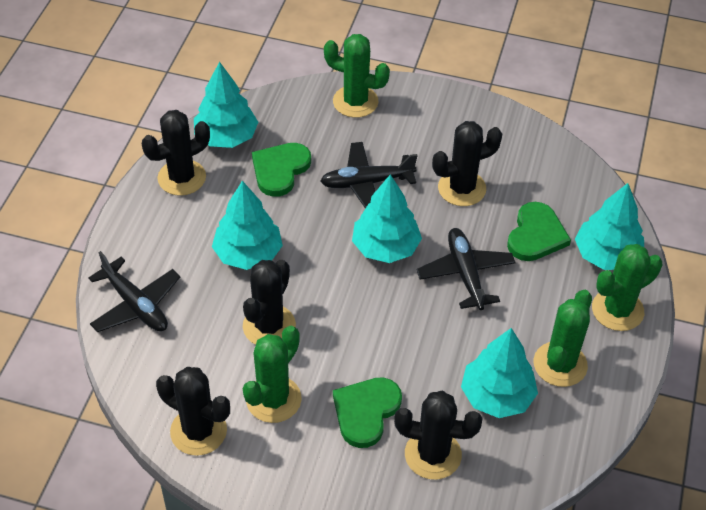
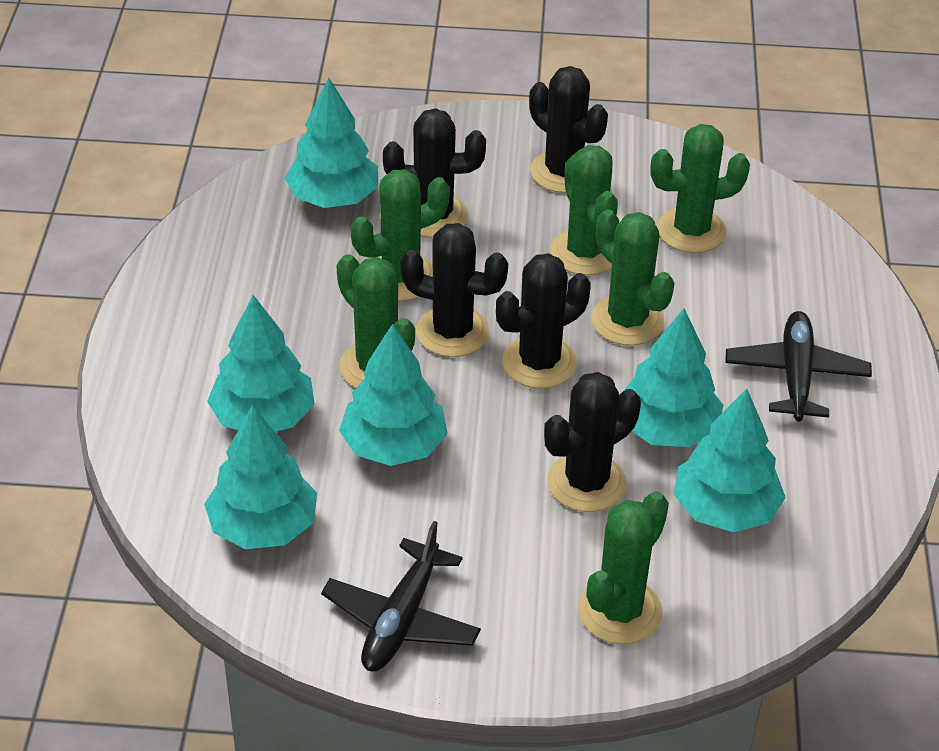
black plane: [88,251,180,332] [320,142,417,208] [416,228,516,310] = 3 -> [321,521,481,671] [725,311,872,421] = 2
green cactus: [243,326,302,423] [324,34,390,118] [534,290,592,387] [592,244,662,331] = 4 -> [337,254,415,388] [350,169,450,301] [550,145,618,275] [578,491,669,644] [591,209,674,345] [650,124,750,253] = 6
green heart: [252,143,311,197] [333,377,402,448] [507,202,571,261] = 3 -> none = 0
turquoise tree: [194,62,258,148] [212,181,283,270] [352,174,422,263] [461,328,538,418] [575,183,644,270] = 5 -> [204,405,317,549] [207,295,314,432] [285,77,378,208] [339,324,448,466] [624,308,723,447] [674,389,786,532] = 6

